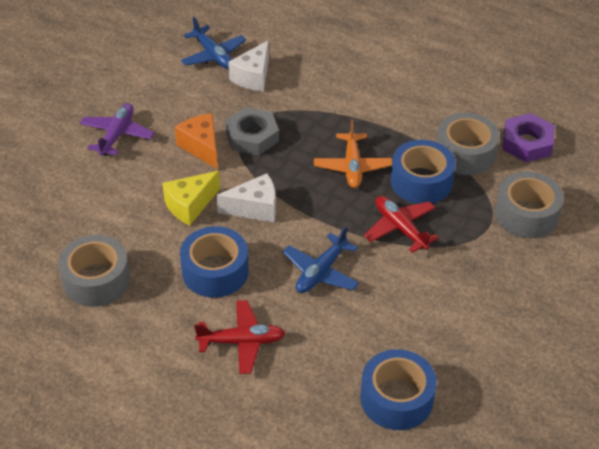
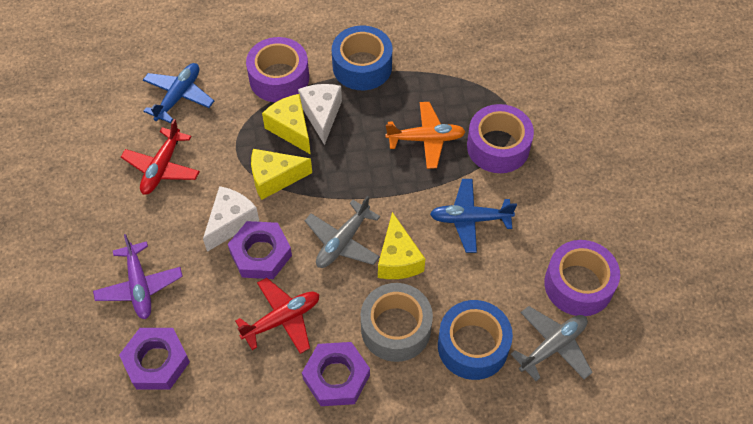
blue tape: [180,226,249,298] [360,349,437,430] [390,140,455,204] = 3 -> [332,26,392,90] [438,300,513,380] = 2
grey nut: [225,107,279,155] = 1 -> none = 0
grey plane: none = 0 -> [305,196,380,268] [511,306,593,381] = 2
grey tape: [58,235,130,307] [437,113,500,175] [495,172,564,238] = 3 -> [361,283,433,362] = 1
orange cheese: [175,113,218,170] = 1 -> none = 0
purple nut: [502,113,555,162] = 1 -> [119,328,190,390] [228,221,292,279] [302,342,370,406] = 3
purple tape: none = 0 -> [246,37,309,102] [467,104,534,173] [544,240,620,316] = 3
yellow cheese: [162,171,220,226] = 1 -> [251,149,312,200] [262,94,311,155] [378,212,425,279] = 3

